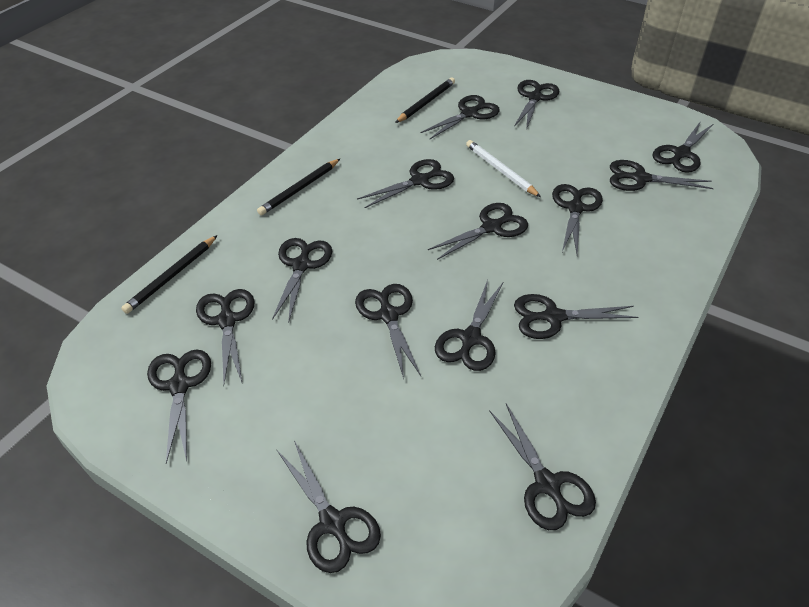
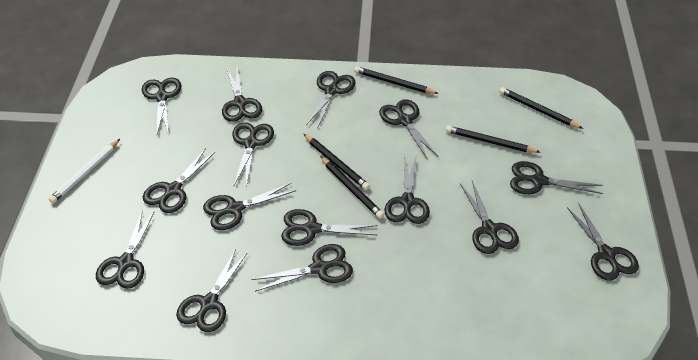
black pencil: [121,235,218,314] [257,159,340,216] [395,78,455,123] = 3 -> [304,134,370,190] [320,156,384,219] [354,66,439,94] [446,126,541,153] [499,87,583,129] = 5

